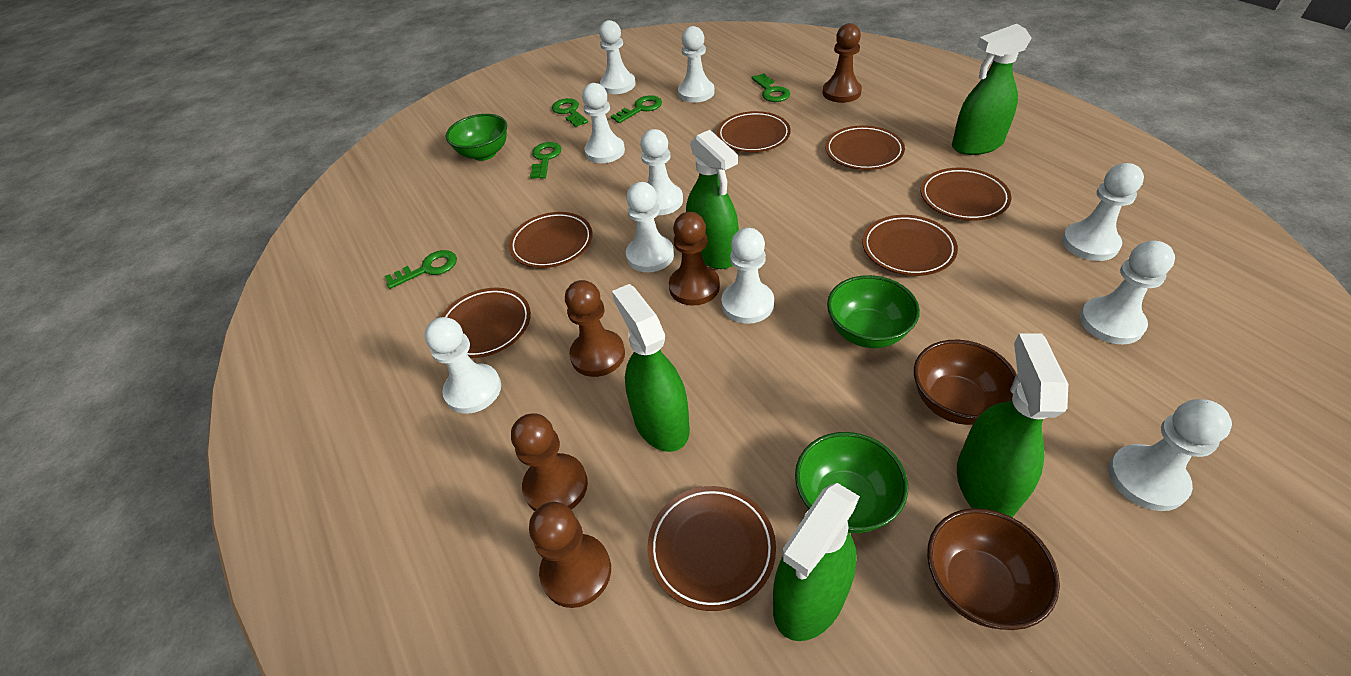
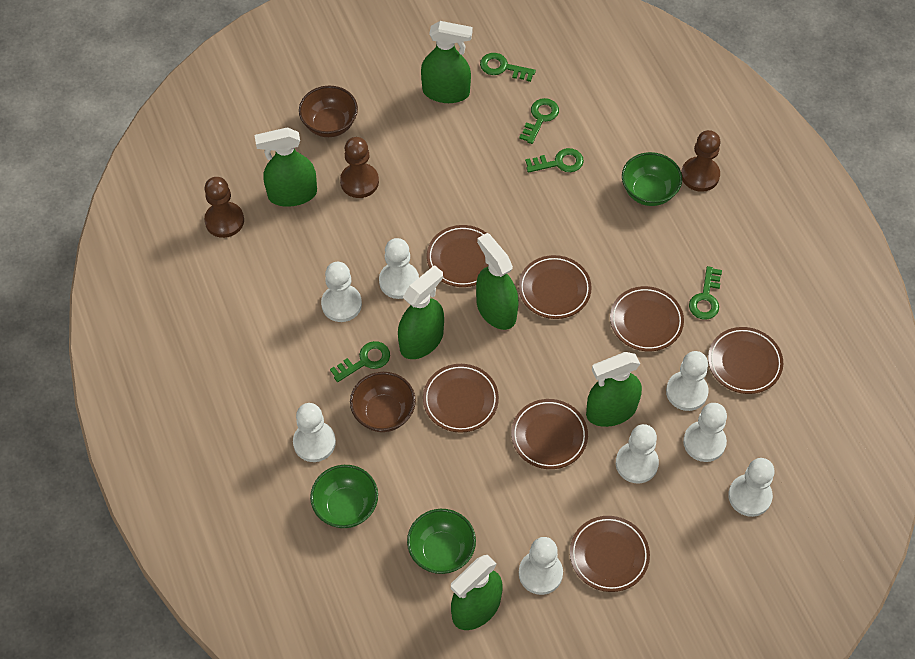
brown pawn: [511,413,588,511] [529,502,611,608] [565,280,625,377] [669,212,720,306] [823,23,862,103] = 5 -> [204,177,244,238] [340,137,379,198] [681,130,720,192] = 3
green spray bottle: [612,284,690,452] [686,130,739,269] [773,483,860,641] [952,24,1032,155] [957,333,1068,517] = 5 -> [255,127,317,207] [398,265,444,359] [421,21,473,103] [451,555,503,630] [476,233,518,330] [586,352,642,427] = 6
white pawn: [424,317,501,414] [582,83,625,163] [599,20,636,94] [626,182,674,272] [640,129,683,215] [678,26,715,103] [721,228,774,324] [1062,163,1144,261] [1080,240,1175,344] [1108,399,1232,511] = 10 -> [293,403,336,462] [321,262,362,322] [379,238,419,299] [519,537,563,595] [616,424,659,484] [666,351,709,411] [683,403,727,462] [728,458,775,517] = 8

